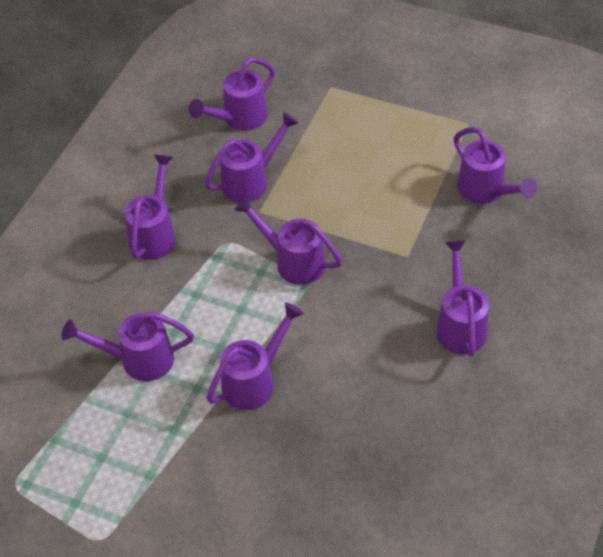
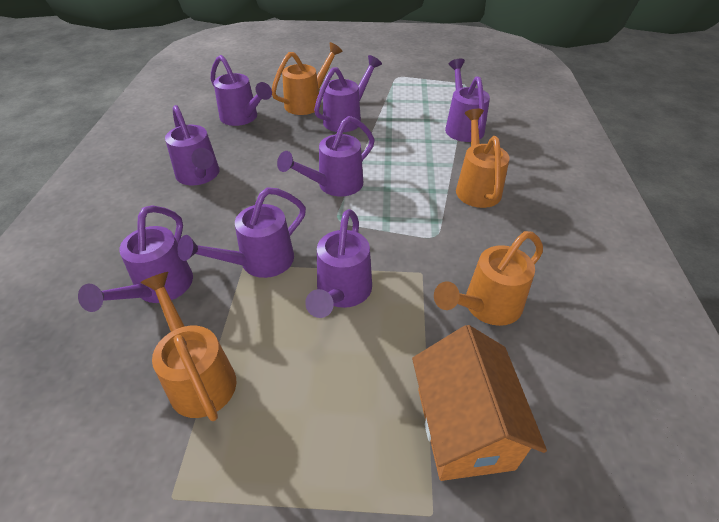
orange house: none = 0 -> [412,325,547,481] = 1
orange watering can: none = 0 -> [140,272,236,421] [272,42,343,115] [434,231,543,326] [456,109,509,208] = 4

